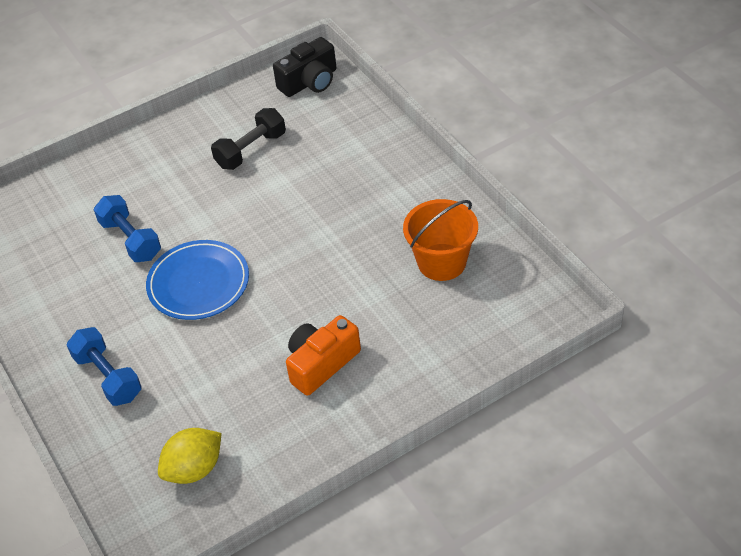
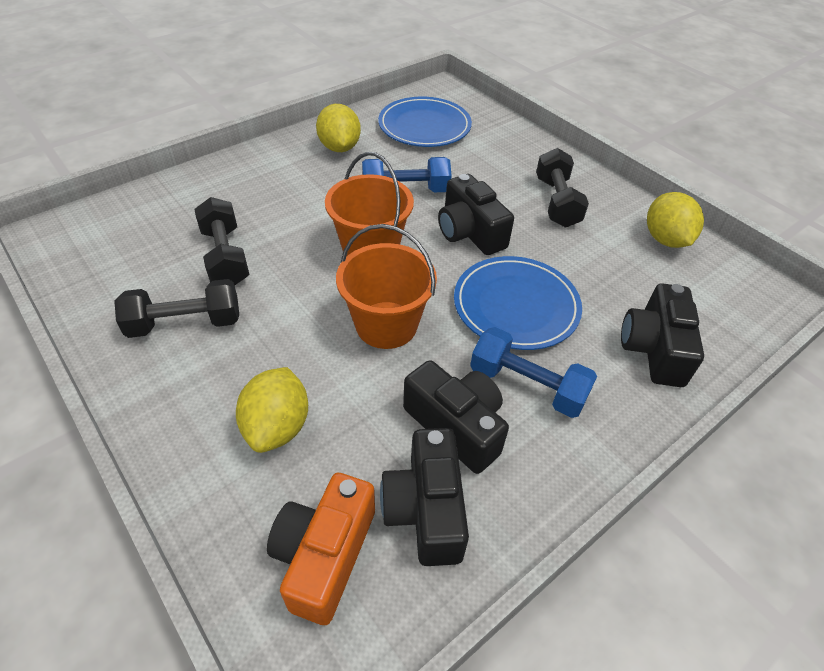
black camera: [273,37,336,97] = 1 -> [380,428,469,566] [403,360,509,474] [438,174,514,255] [621,283,704,387] = 4
black dumbbell: [211,108,286,170] = 1 -> [114,279,239,338] [194,197,250,286] [536,148,589,227] = 3
blue plate: [146,240,249,320] = 1 -> [378,97,472,147] [454,256,582,350] = 2
orange bucket: [403,199,478,281] = 1 -> [325,152,414,257] [336,224,437,349] = 2
yellow lemon: [158,428,222,484] = 1 -> [236,367,308,453] [316,104,361,152] [647,192,704,248] = 3

